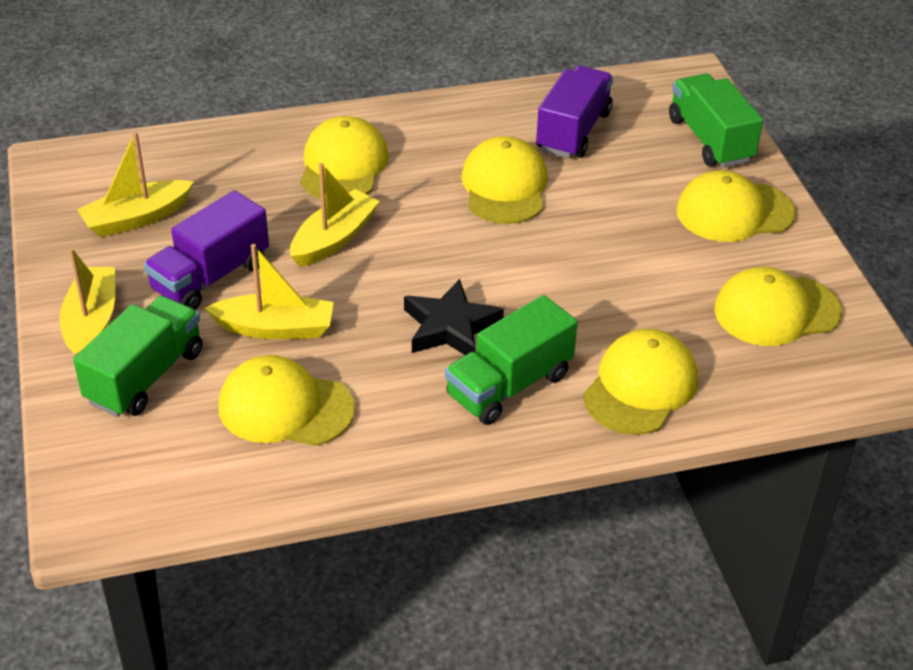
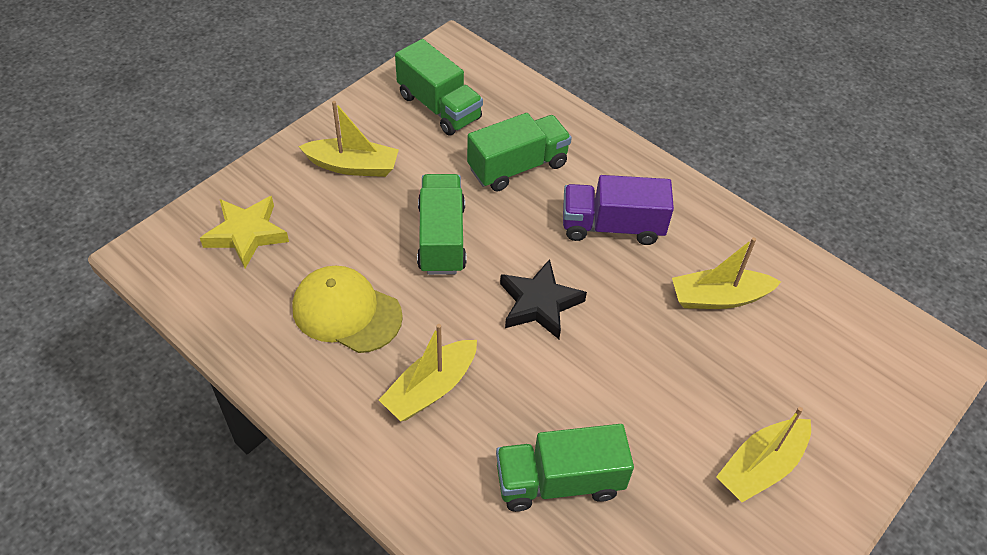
green truck: [73,296,203,417] [445,295,578,425] [669,73,763,168] = 3 -> [395,39,483,136] [417,174,467,275] [467,113,572,191] [496,424,634,512] = 4
purple truck: [144,190,269,310] [536,66,613,158] = 2 -> [563,175,674,245] = 1
yellow cap: [218,355,355,446] [300,116,389,199] [461,136,548,224] [583,329,698,435] [676,170,796,242] [714,267,842,346] = 6 -> [293,266,403,353] = 1
yellow star: none = 0 -> [200,196,289,268] = 1

